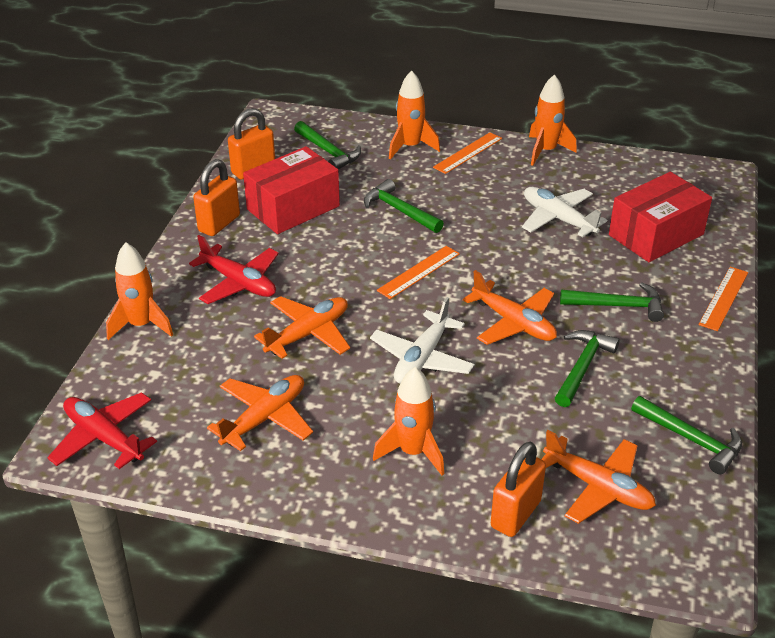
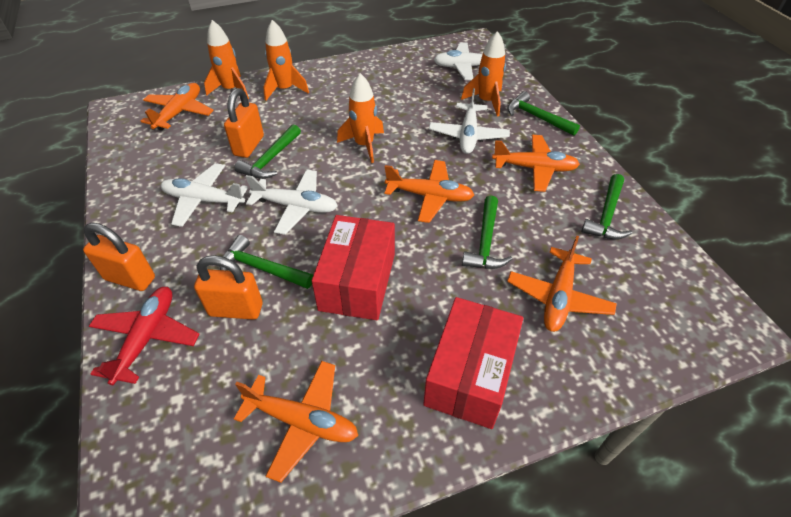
orange plane: [207,375,313,451] [254,296,350,359] [463,270,557,345] [541,430,656,524] = 4 -> [141,83,214,131] [234,361,358,483] [384,160,474,223] [492,135,580,192] [507,235,617,332] = 5
orange ruler: [377,246,460,299] [433,132,502,174] [698,267,748,331] = 3 -> none = 0
red plane: [47,392,157,469] [189,235,279,304] = 2 -> [89,287,200,385] = 1
white plane: [370,297,475,384] [522,187,607,237] = 2 -> [161,163,248,227] [245,169,337,235] [429,88,510,154] [433,42,506,80] = 4

